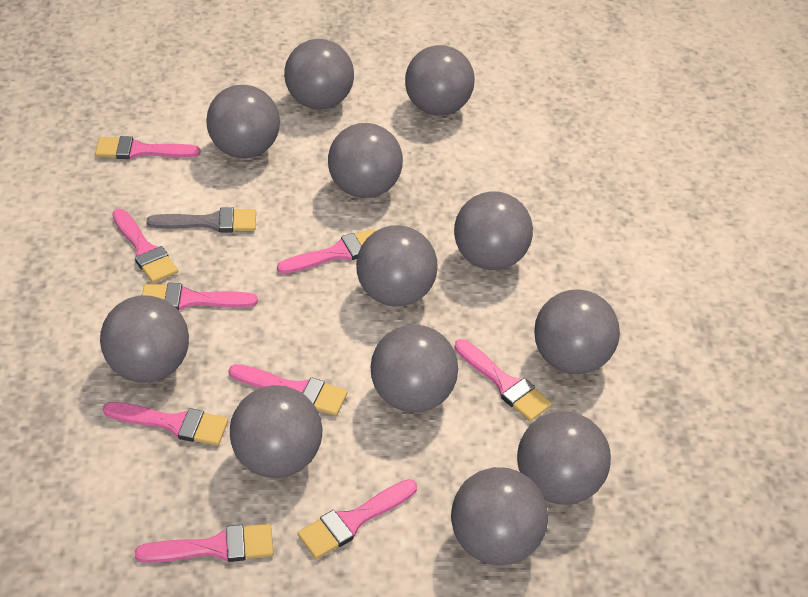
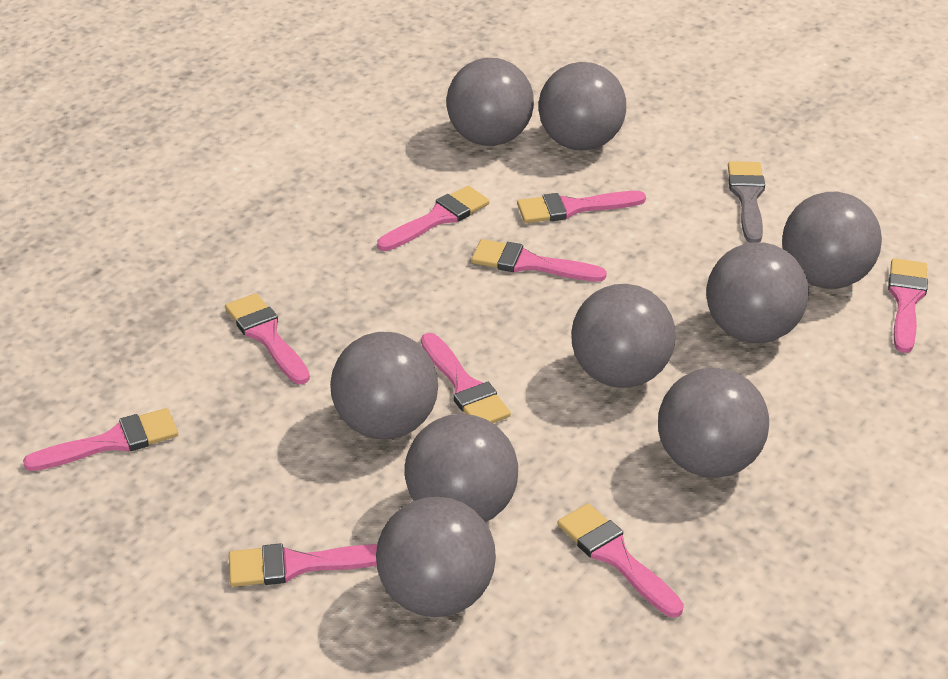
grey ball: [100,296,189,383] [206,85,280,158] [230,385,322,478] [284,39,354,110] [328,123,403,198] [356,225,438,307] [371,325,458,413] [405,45,475,116] [451,467,548,565] [454,191,533,270] [517,411,611,505] [534,289,620,374] = 12 -> [330,332,438,439] [376,496,496,617] [405,414,518,522] [447,58,534,146] [539,62,626,151] [571,284,676,388] [658,368,769,478] [706,242,809,343] [782,192,882,289] = 9

